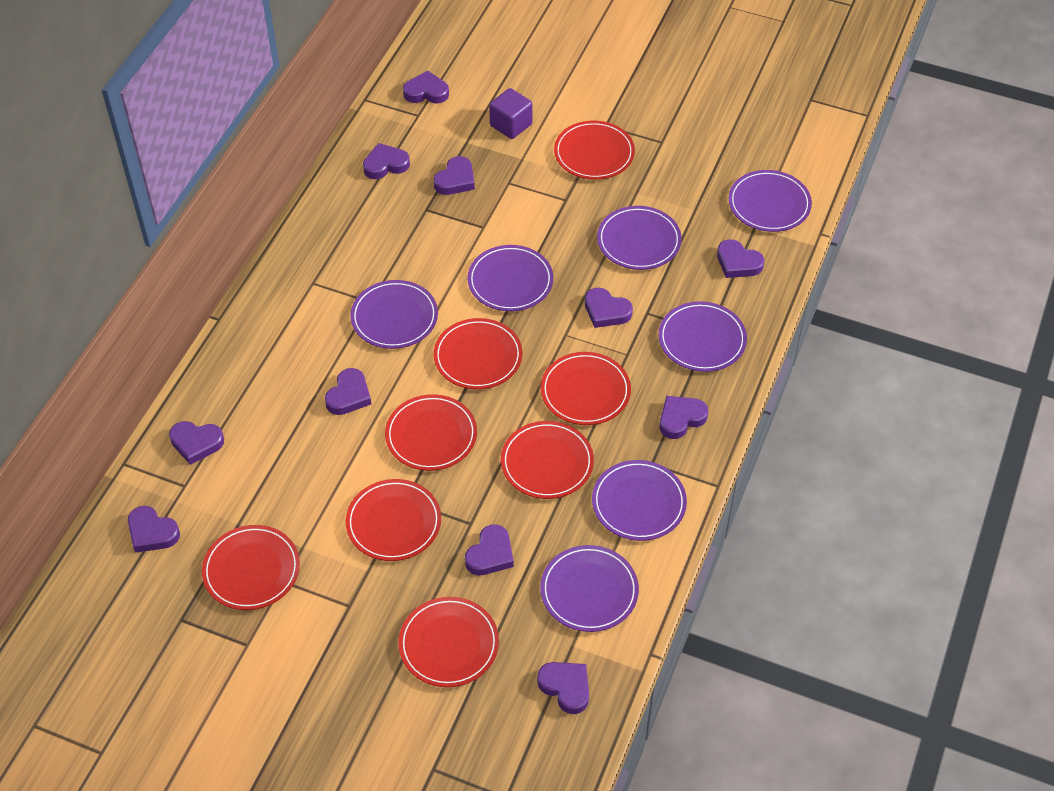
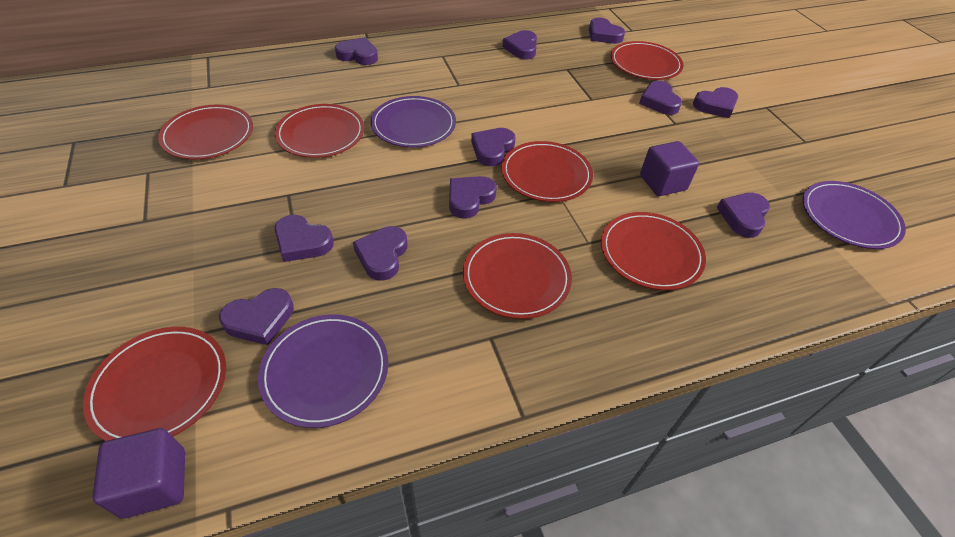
purple cube: [489,88,532,139] = 1 -> [92,428,185,519] [640,141,699,196] = 2
purple plate: [351,280,438,349] [467,245,553,311] [540,545,639,632] [592,460,687,541] [597,206,681,270] [659,301,747,372] [729,170,812,232] = 7 -> [258,314,388,428] [371,96,456,148] [803,181,906,249] = 3
red plate: [202,525,300,610] [346,479,441,561] [385,394,477,471] [399,597,499,687] [434,318,522,389] [501,421,594,499] [541,352,631,425] [554,121,635,180] = 8 -> [83,327,226,441] [158,105,253,160] [275,104,364,158] [463,233,572,319] [501,141,593,202] [601,212,706,290] [611,41,684,80] = 7

